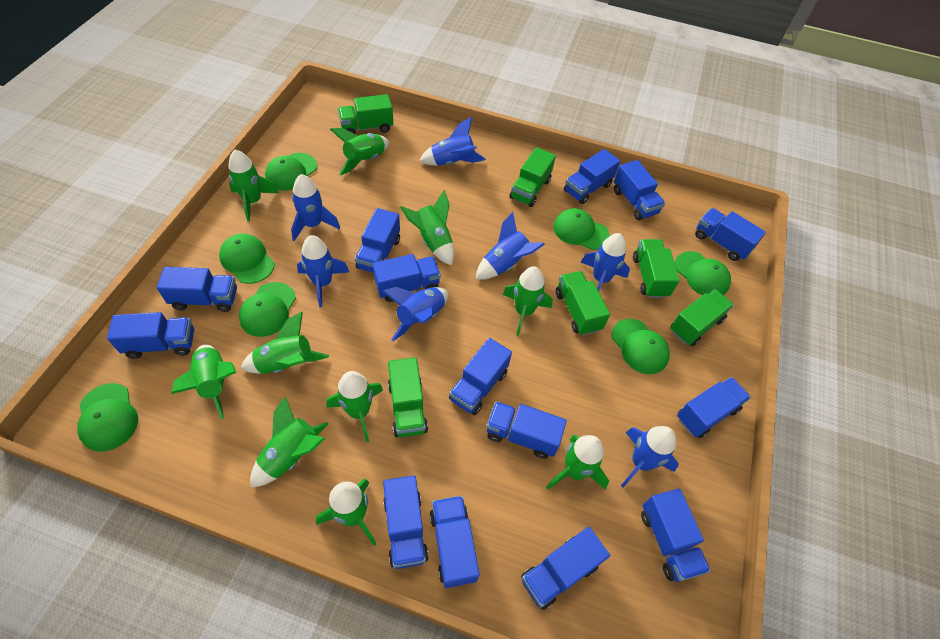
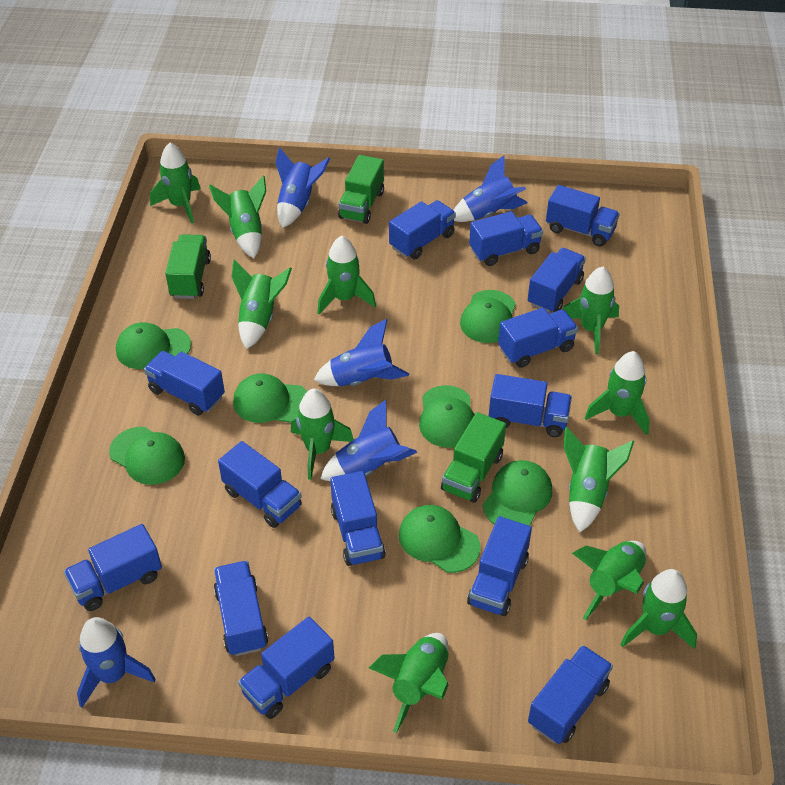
blue rocket: [291,174,340,241] [297,235,349,307] [382,287,449,341] [419,117,486,166] [476,212,545,280] [581,233,630,291] [621,426,678,487] = 7 -> [77,617,156,708] [276,147,330,228] [314,319,409,386] [320,400,417,481] [453,155,528,222] = 5
green rocket: [171,344,237,420] [228,150,279,222] [241,312,329,374] [250,396,328,487] [316,479,376,546] [326,371,383,442] [330,128,389,176] [400,190,454,265] [503,266,553,336] [547,435,609,490] = 10 -> [150,143,200,224] [209,175,266,258] [232,259,292,349] [291,389,354,480] [318,236,376,314] [369,633,448,733] [563,267,619,354] [563,427,634,533] [572,541,647,620] [585,351,650,435] [620,569,697,649] = 11
green truck: [338,94,393,134] [388,357,428,437] [510,147,556,207] [556,271,610,335] [633,239,679,298] [670,289,734,346] = 6 -> [165,234,211,299] [338,155,384,224] [441,412,506,503] = 3

